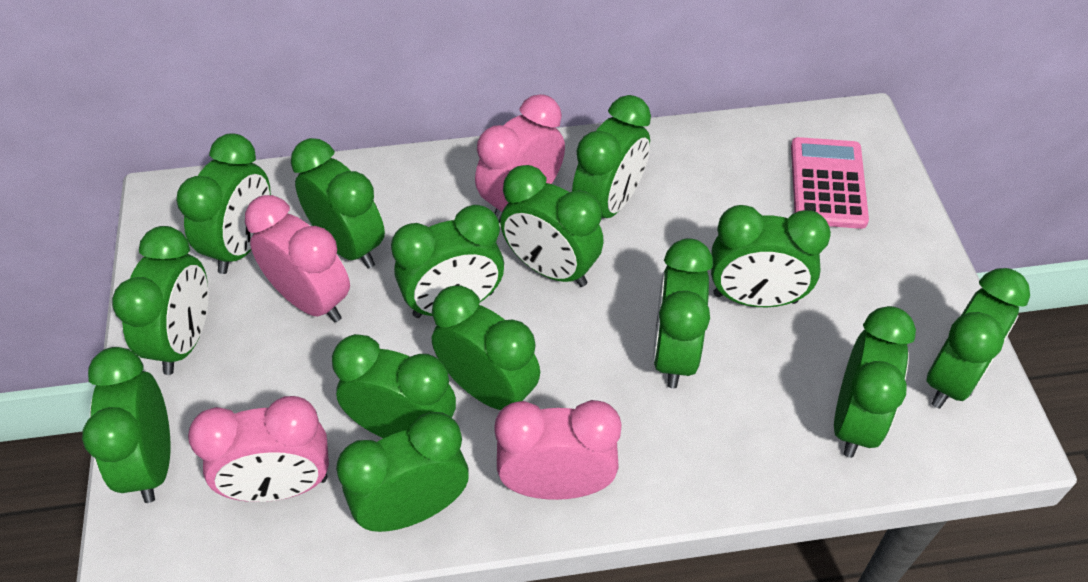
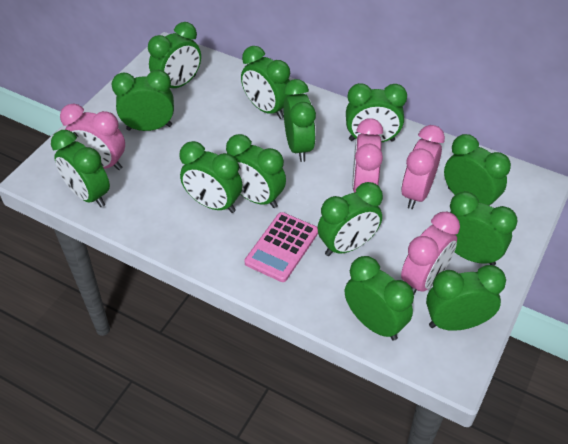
green clock: [82,347,170,503] [112,226,208,375] [176,133,271,274] [291,138,385,268] [332,334,456,438] [336,412,469,532] [391,205,504,318] [432,285,540,410] [500,165,604,287] [572,95,651,218] [653,238,713,388] [711,205,831,307] [834,306,916,458] [926,268,1030,408] = 14 -> [51,130,110,207] [111,70,174,131] [148,22,201,88] [180,141,242,213] [226,134,286,208] [241,46,292,119] [283,79,316,162] [317,182,383,256] [345,256,414,341] [346,83,407,142] [426,265,506,331] [444,134,511,205] [450,191,518,266] = 13

